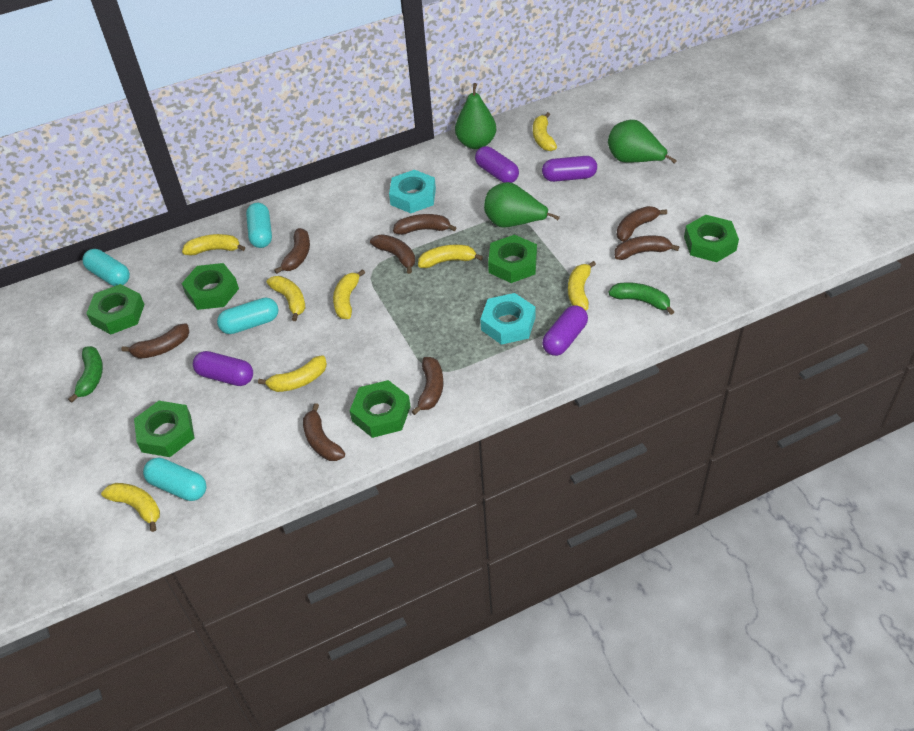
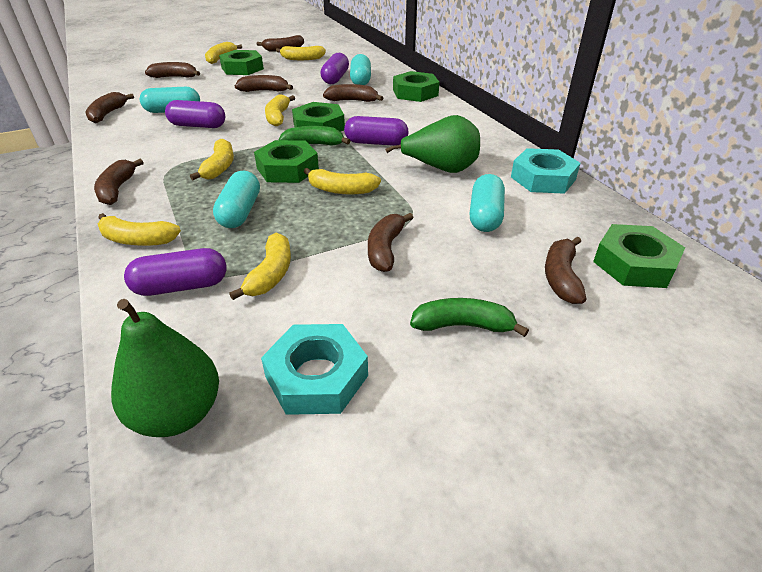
green nut: [86,284,145,334] [134,401,194,457] [181,263,239,310] [350,380,411,438] [488,234,537,283] [684,215,739,262] = 6 -> [219,50,264,75] [254,140,319,183] [292,102,345,132] [393,71,439,102] [593,224,685,288] = 5
green pear: [455,83,496,149] [484,182,560,228] [608,120,677,164] = 3 -> [111,299,219,437] [385,115,480,173] = 2
yellow banana: [101,483,160,532] [182,234,245,256] [258,355,327,392] [267,276,305,321] [333,269,365,319] [418,244,483,268] [533,112,557,151] [568,261,596,311] = 8 -> [98,213,181,246] [190,139,234,180] [205,42,242,64] [229,233,291,300] [265,94,295,126] [276,46,326,60] [303,168,381,194] = 7

